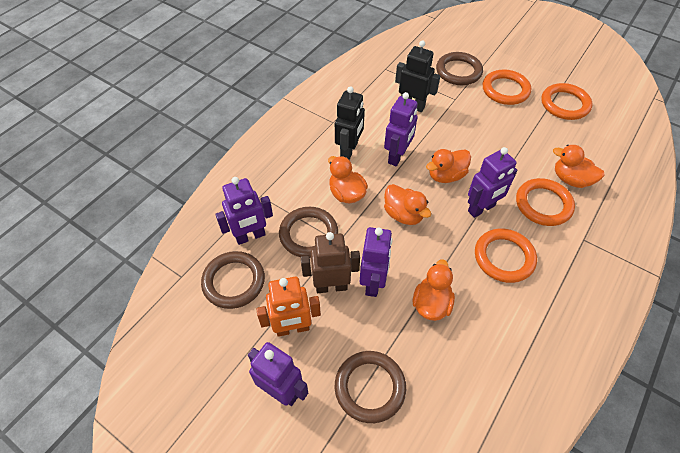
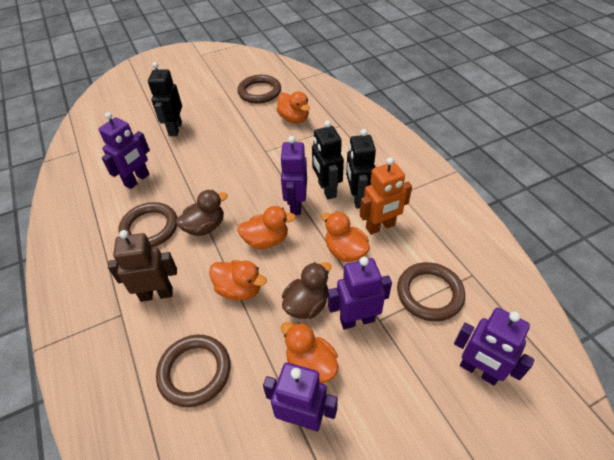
black robot: [335,86,365,160] [395,41,441,112] = 2 -> [148,62,182,136] [312,120,344,200] [346,129,376,209] = 3
brown duck: none = 0 -> [176,190,228,236] [282,262,331,319] = 2
orange ring: [475,228,537,283] [483,69,531,105] [516,178,575,226] [541,83,592,120] = 4 -> none = 0

